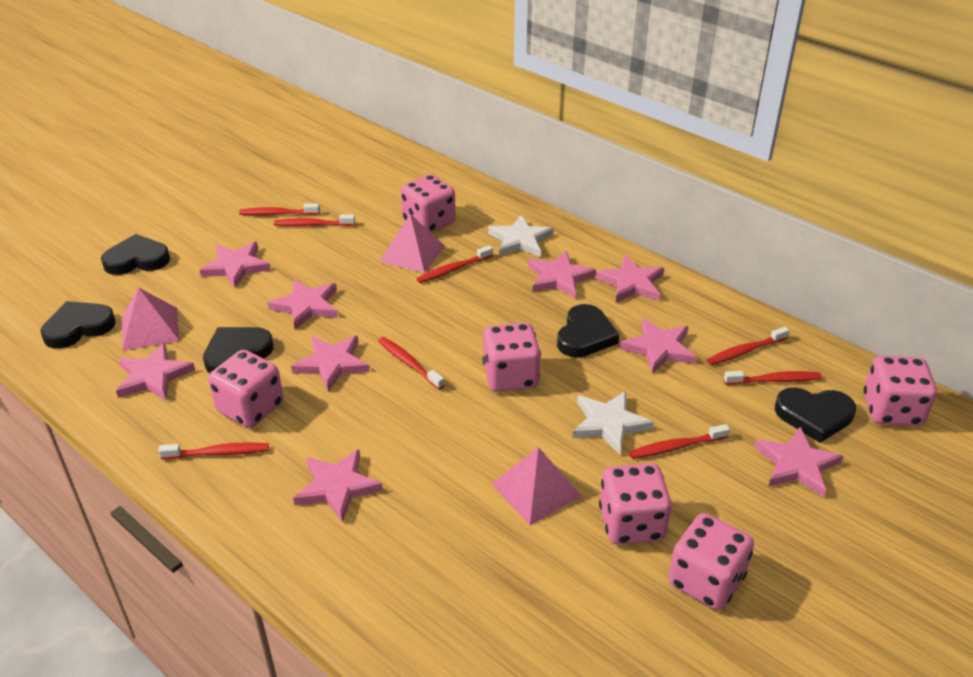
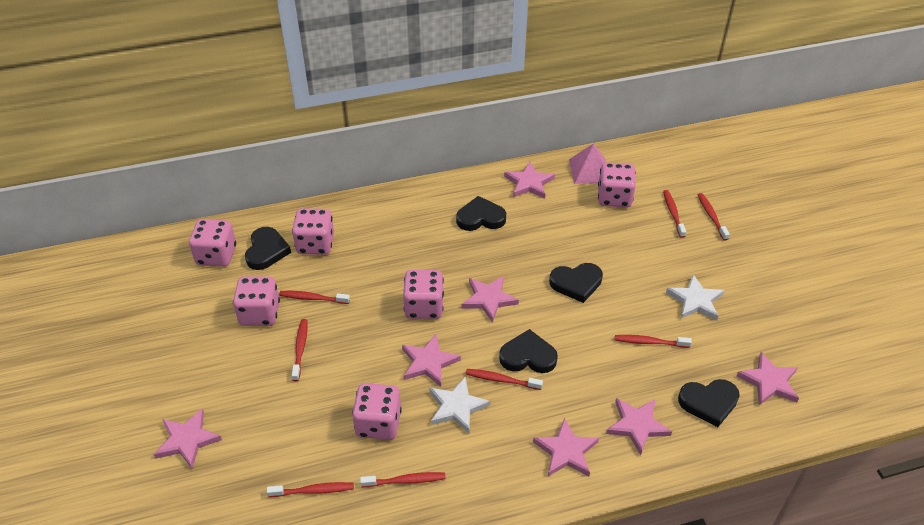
pink pyramid: [122,288,180,351] [379,214,445,273] [492,447,582,525] = 3 -> [569,143,606,184] = 1
pink star: [116,343,195,400] [200,242,271,288] [268,279,338,330] [291,336,370,392] [293,449,383,522] [528,251,596,298] [595,255,664,303] [620,318,696,374] [754,427,843,497] = 9 -> [154,408,222,468] [402,334,461,387] [461,276,519,323] [504,162,555,199] [533,418,599,476] [606,398,672,455] [736,352,799,405] = 7

